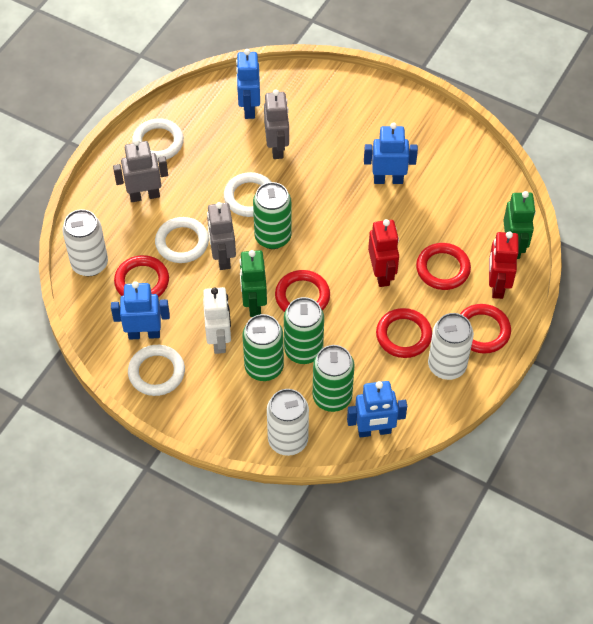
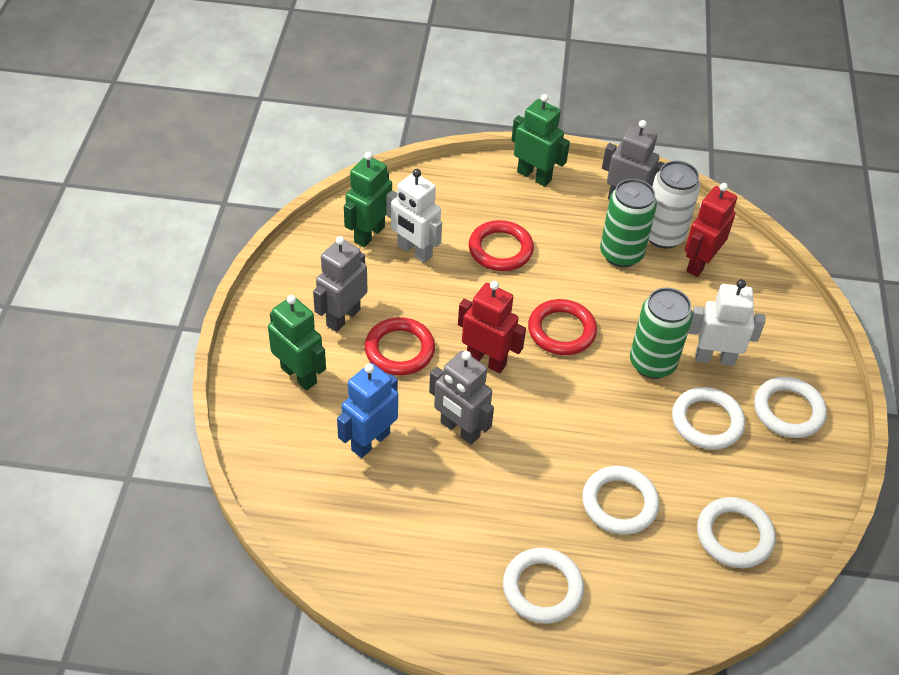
blue robot: [111,281,170,340] [236,49,260,119] [347,381,407,438] [364,122,418,184] = 4 -> [337,363,398,458] = 1
green can: [243,314,284,381] [253,182,292,249] [284,297,324,364] [313,345,355,412] = 4 -> [600,179,657,267] [630,287,693,379] = 2
green robot: [239,250,267,317] [503,191,536,259] = 2 -> [268,295,326,390] [344,152,392,247] [512,94,570,187] = 3
red ring: [114,255,169,297] [275,270,330,312] [376,308,432,358] [416,243,471,290] [460,304,511,354] = 5 -> [364,317,435,376] [469,220,534,271] [528,299,597,355] = 3
white can: [62,209,108,276] [267,389,309,456] [428,313,474,380] = 3 -> [648,161,700,249] = 1
white ring: [128,345,185,396] [132,119,184,161] [155,217,209,263] [224,172,271,217] = 4 -> [503,548,584,624] [582,466,659,535] [672,387,745,450] [697,497,776,568] [754,377,827,438] = 5
white robot: [203,287,231,354] = 1 -> [387,169,442,263] [688,279,766,366] = 2

